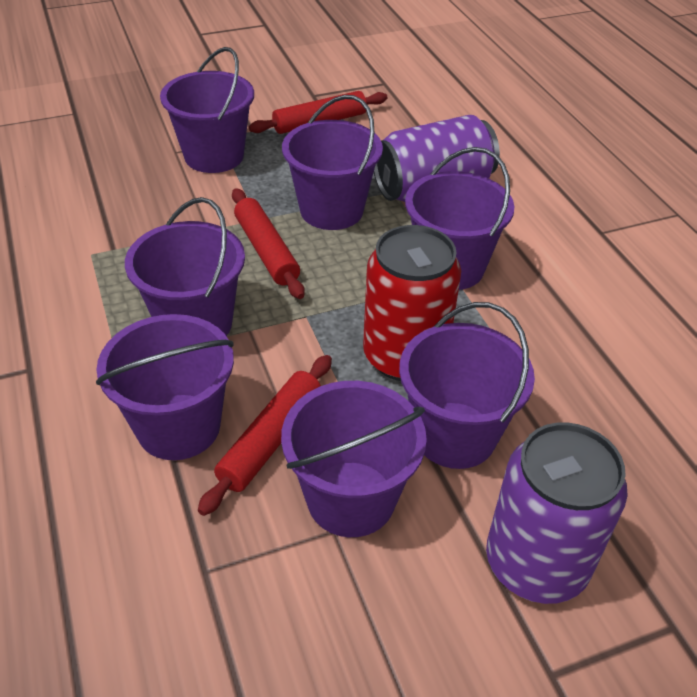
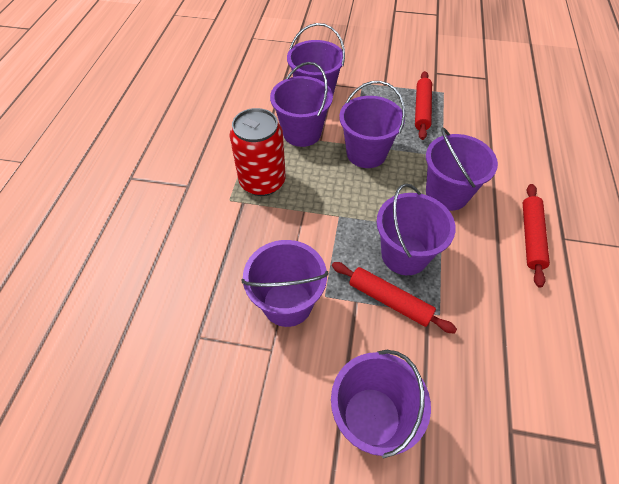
purple can: [374,115,500,202] [486,422,628,604] = 2 -> none = 0

